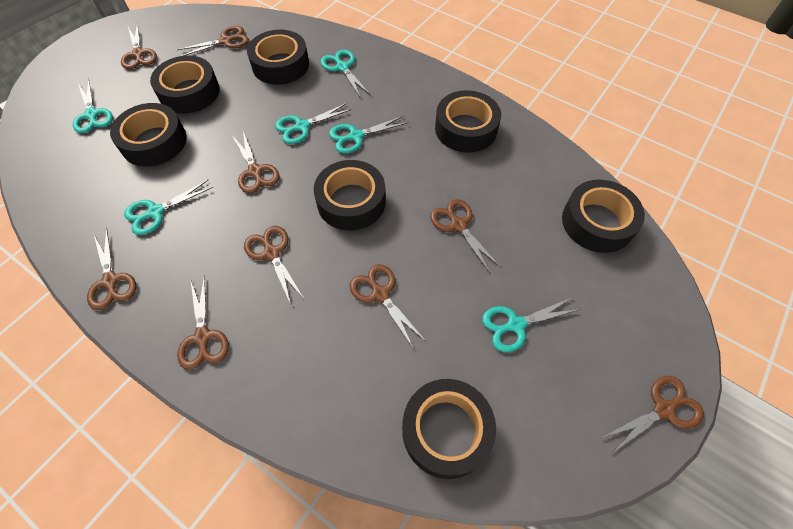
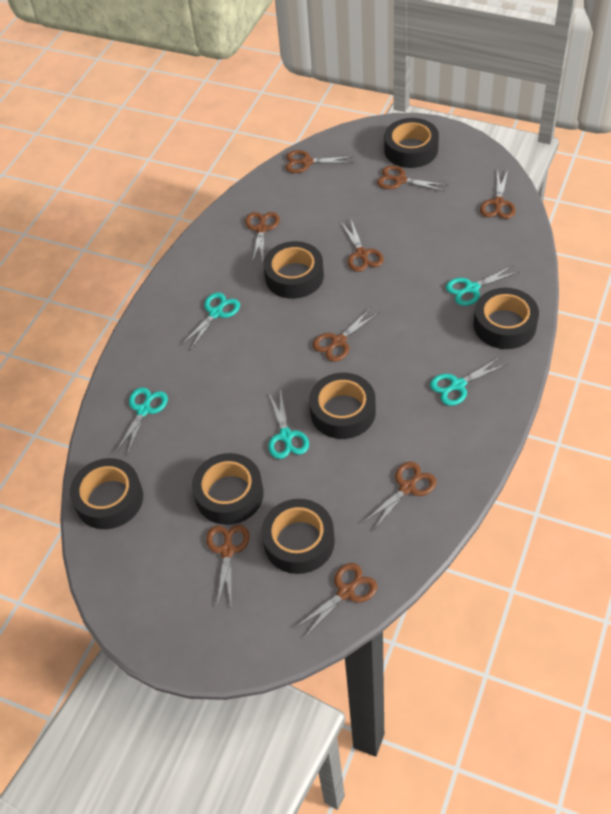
turquoise scissors: [73,79,113,133] [124,180,213,235] [275,103,352,144] [321,49,371,98] [329,116,407,154] [482,297,581,352] = 6 -> [116,387,168,456] [181,292,240,350] [268,390,309,459] [430,357,508,406] [446,265,519,306] = 5

